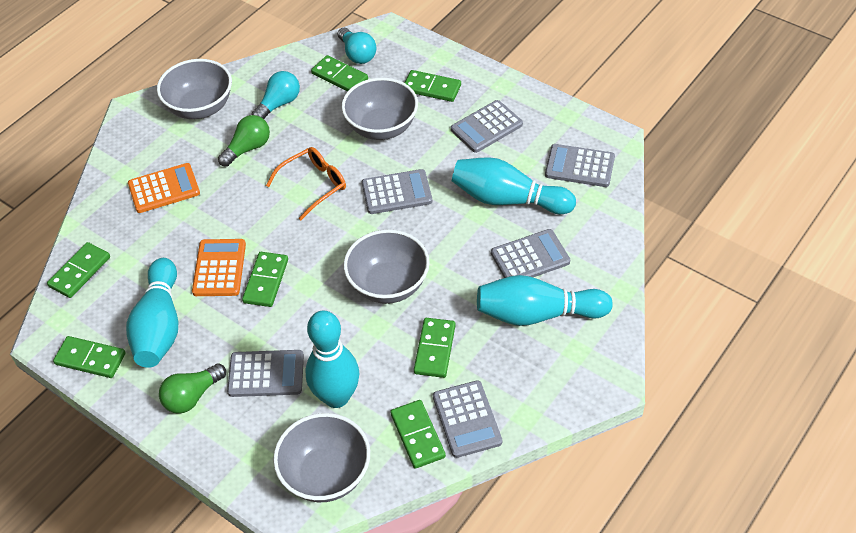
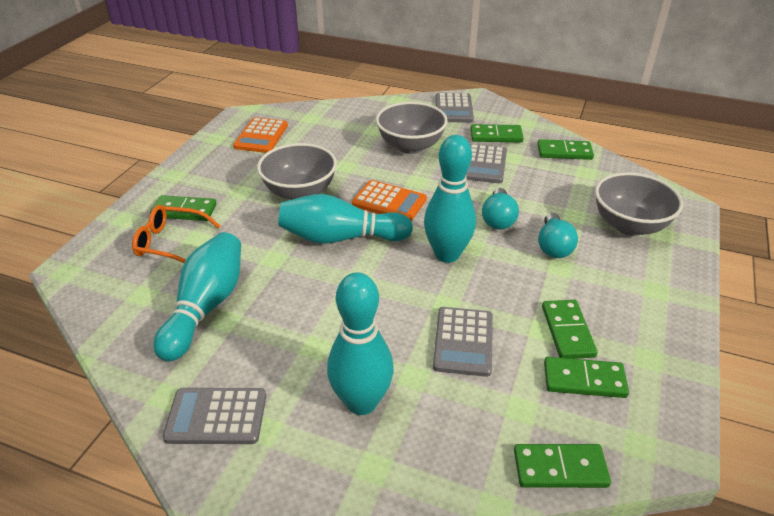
green domino: [47,242,110,298] [53,336,126,378] [242,252,288,307] [311,55,368,92] [390,400,446,469] [405,70,461,102] [414,318,456,378] = 7 -> [150,195,217,221] [471,124,524,143] [514,444,611,488] [537,139,594,160] [542,300,598,359] [544,357,629,398] = 6
green light bulb: [159,363,226,414] [218,115,270,167] = 2 -> none = 0
grey bowl: [157,59,232,119] [273,413,370,502] [341,78,418,140] [344,230,430,304] = 4 -> [257,143,337,200] [376,102,448,154] [595,172,683,236] = 3
grey calculator: [227,350,304,397] [362,169,432,214] [433,380,502,458] [451,100,523,153] [491,229,570,278] [545,144,615,187] = 6 -> [163,388,266,444] [433,307,493,377] [436,93,474,123] [466,144,507,183] = 4

